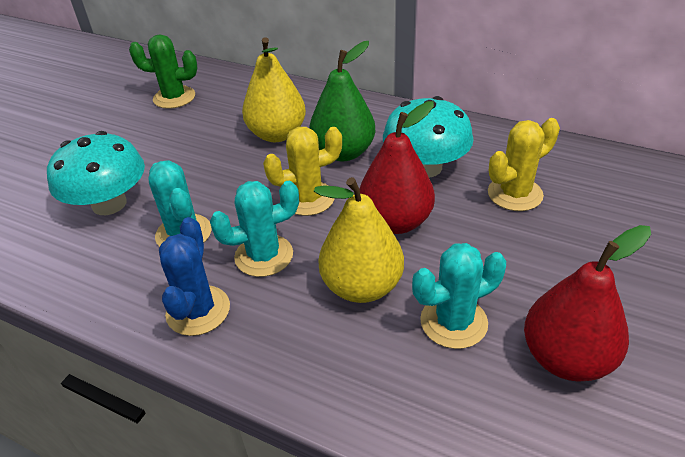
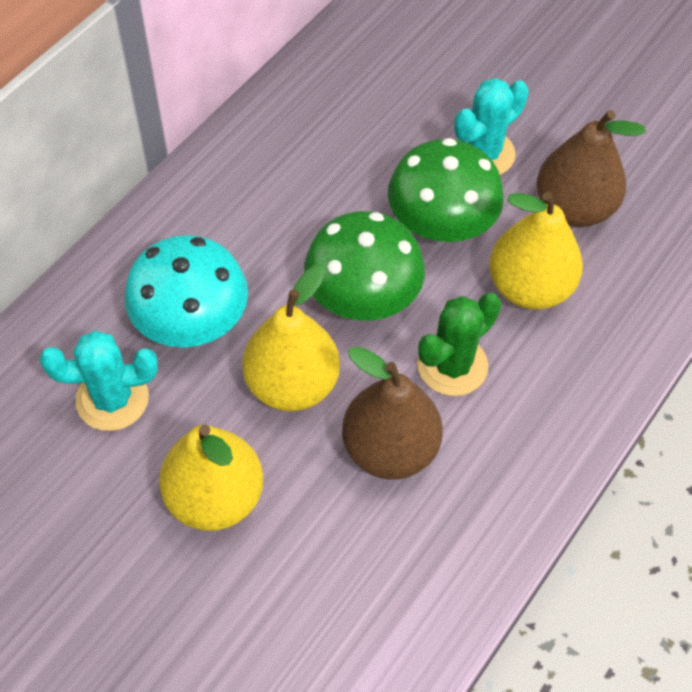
blue cactus: [159,217,230,336] = 1 -> none = 0
brown pear: none = 0 -> [342,346,443,480] [536,110,646,227] = 2
green mushroom: none = 0 -> [304,211,425,321] [388,138,504,242] = 2
green pear: [309,41,375,161] = 1 -> none = 0
red pear: [359,101,435,234] [524,225,651,382] = 2 -> none = 0
turquoise cactus: [148,160,212,247] [210,181,299,277] [412,243,506,349] = 3 -> [40,331,158,431] [454,78,529,175] = 2
turquoise mushroom: [47,131,145,215] [383,96,474,178] = 2 -> [124,235,248,347] = 1
yellow cactus: [263,127,342,216] [488,118,560,211] = 2 -> none = 0
yellow pear: [242,37,306,142] [313,177,404,303] = 2 -> [159,424,263,531] [242,264,340,411] [489,192,583,310] = 3

